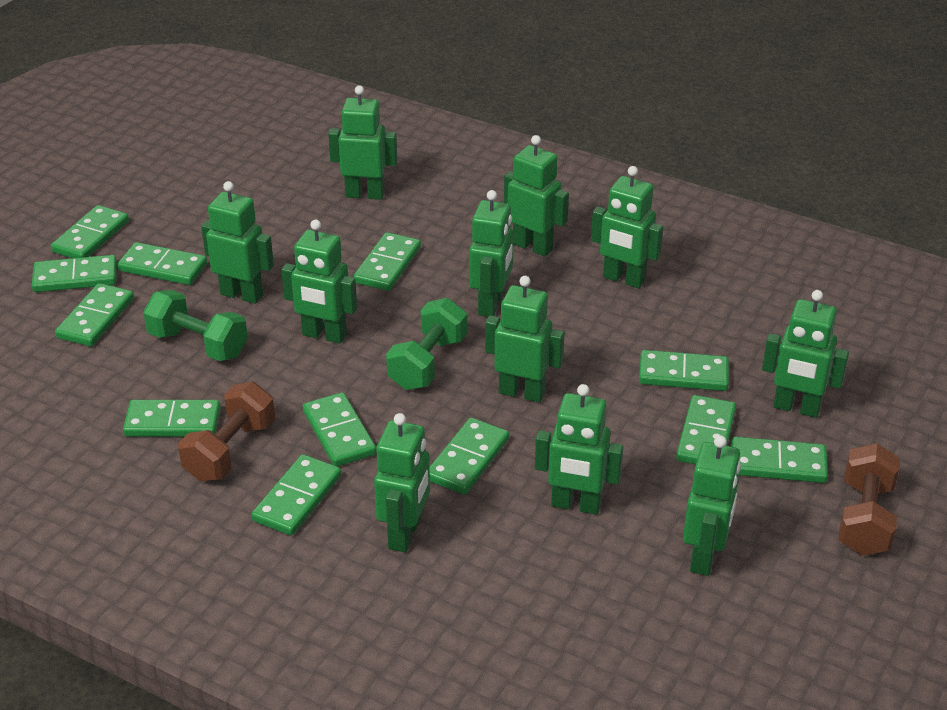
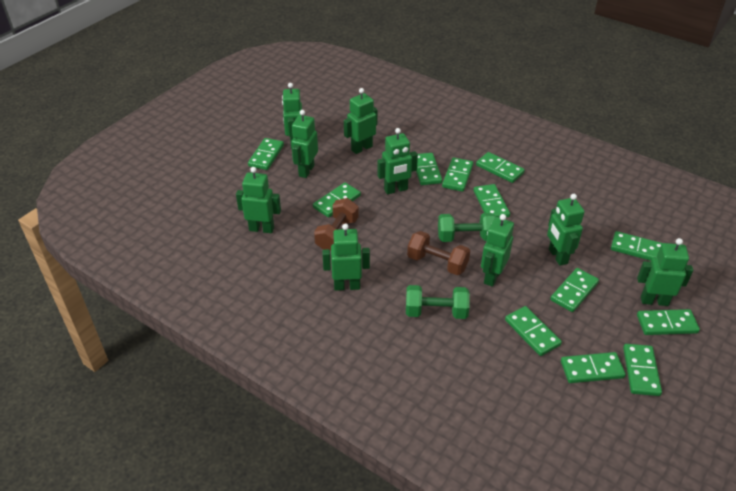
green robot: [201,181,274,304] [281,220,357,344] [328,85,397,200] [374,413,430,553] [469,190,513,317] [485,276,565,402] [504,135,569,257] [535,384,623,515] [591,166,663,288] [683,435,741,576] [762,290,849,418] = 11 -> [236,167,281,233] [282,83,302,149] [291,110,318,178] [322,223,370,291] [344,88,378,154] [377,128,418,194] [481,214,514,287] [547,194,585,266] [637,238,693,306] = 9

